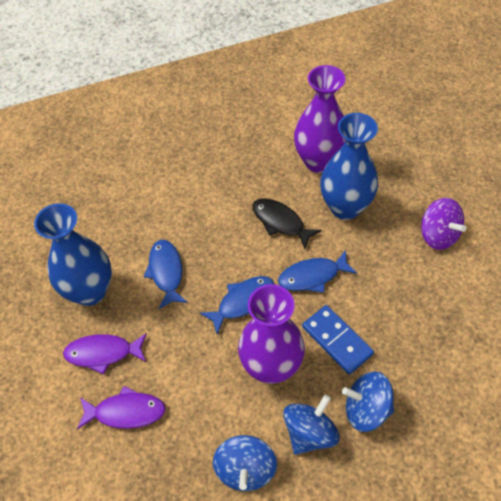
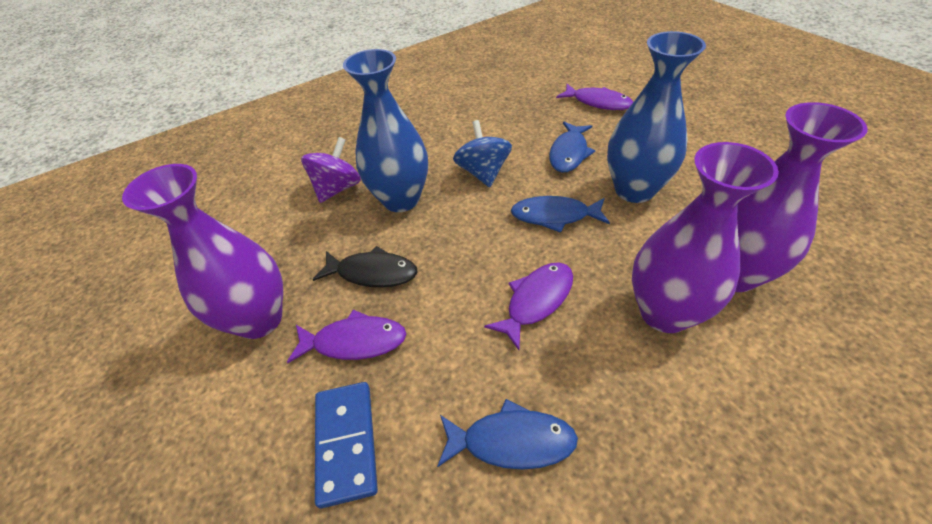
blue spinning top: [213,435,277,491] [283,395,340,455] [342,372,394,432] = 3 -> [453,120,512,187] = 1
purple fish: [63,333,147,374] [77,386,166,429] = 2 -> [287,310,406,363] [484,262,573,350] [556,84,633,110] = 3
purple vase: [238,284,305,384] [294,65,346,173] = 2 -> [122,164,283,339] [632,142,779,333] [735,102,868,292] = 3

